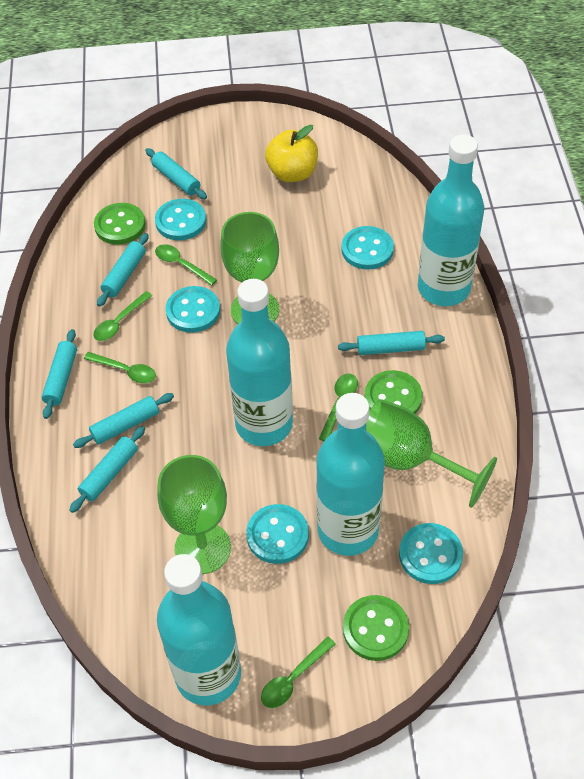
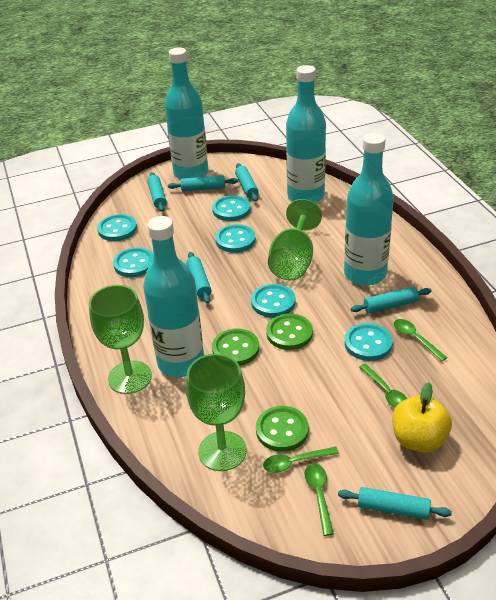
green spoon: [84,352,156,383] [93,291,152,341] [155,244,217,286] [261,636,336,708] [319,373,358,441] = 5 -> [263,446,339,473] [304,463,334,536] [359,363,407,408] [394,319,448,361] = 4
turquoise button: [155,199,206,240] [166,286,220,333] [246,504,309,564] [341,226,394,270] [399,523,463,584] = 5 -> [97,214,137,241] [113,247,154,277] [212,195,250,221] [215,224,256,253] [251,284,295,317] [344,323,393,361] = 6

